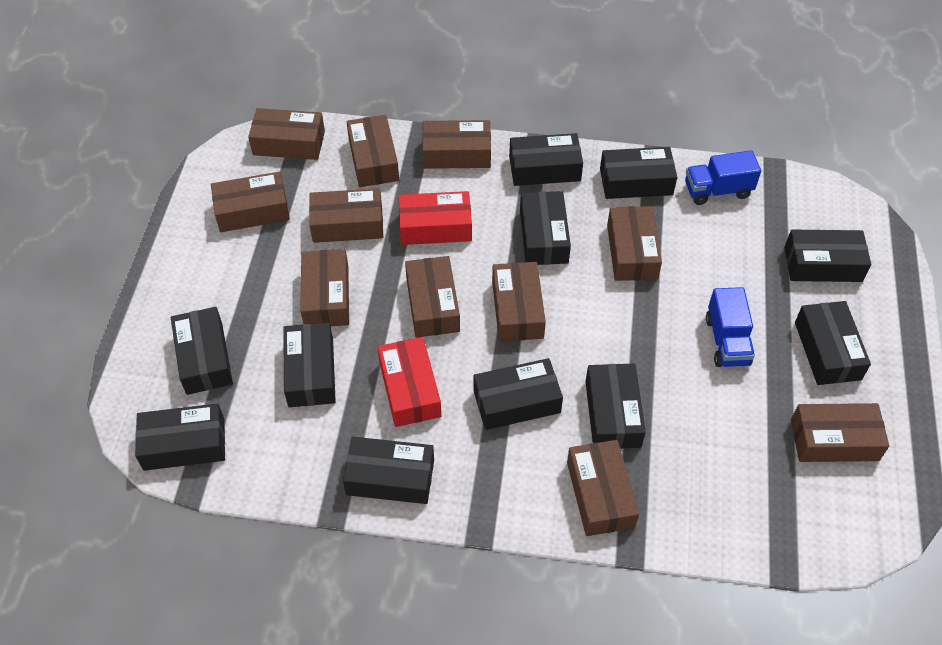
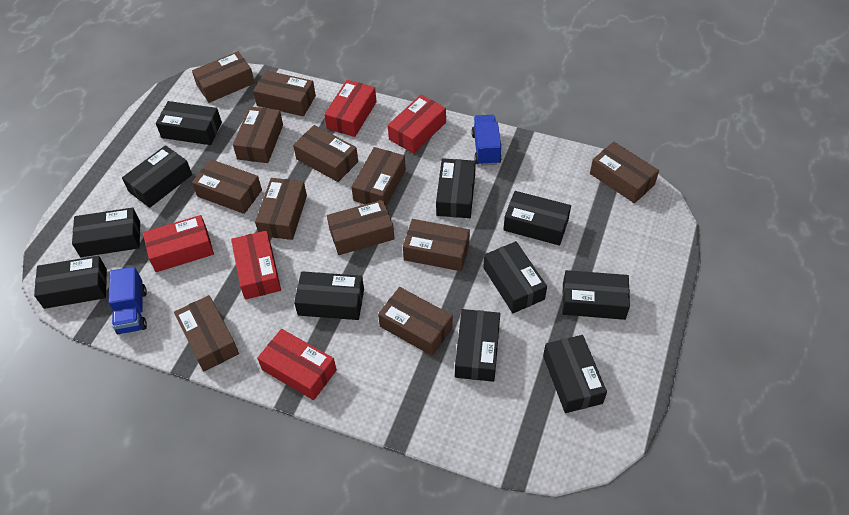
brown box: [211,172,290,232] [248,108,325,160] [300,249,349,326] [309,188,383,243] [347,115,399,187] [405,256,460,338] [422,120,491,169] [492,262,546,342] [567,440,639,536] [607,206,662,281] [791,403,889,462] = 11 -> [174,295,239,372] [192,51,255,103] [192,159,262,214] [233,107,283,163] [253,70,316,116] [255,178,307,240] [293,125,358,182] [327,200,395,255] [351,147,406,206] [378,287,453,356] [403,219,470,271] [590,141,659,203] = 12
red box: [378,337,441,427] [398,191,472,245] = 2 -> [143,215,214,272] [231,231,281,300] [257,329,337,400] [324,80,377,137] [388,95,446,154] = 5

